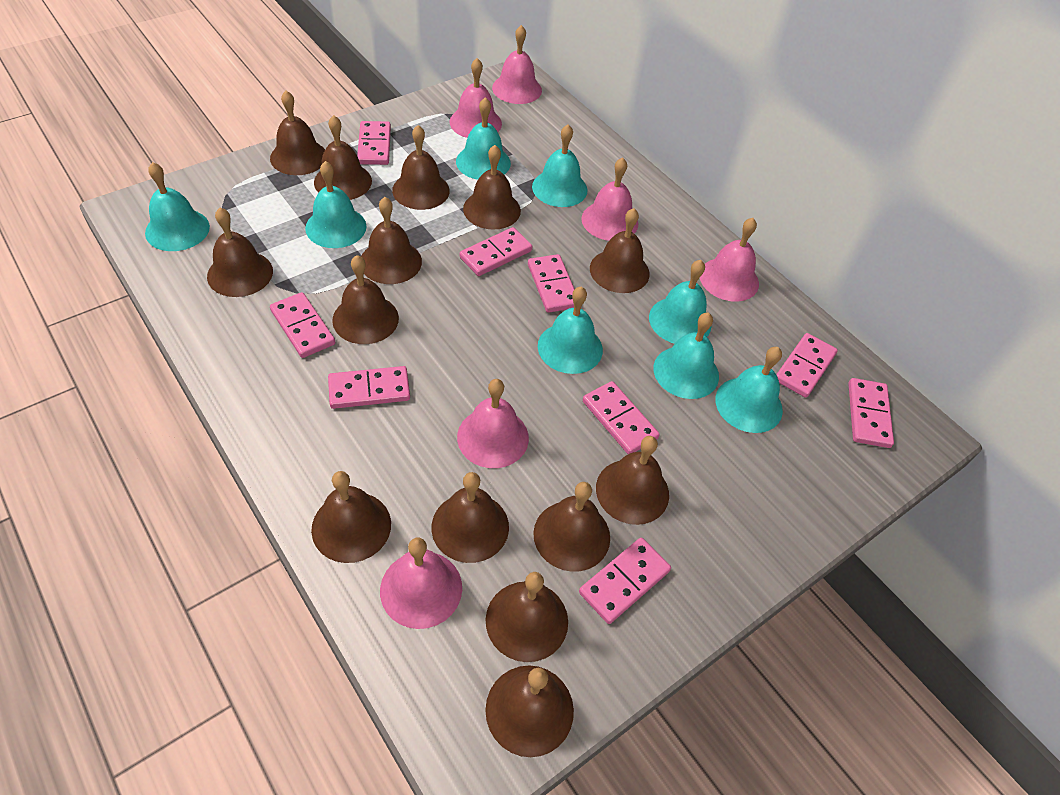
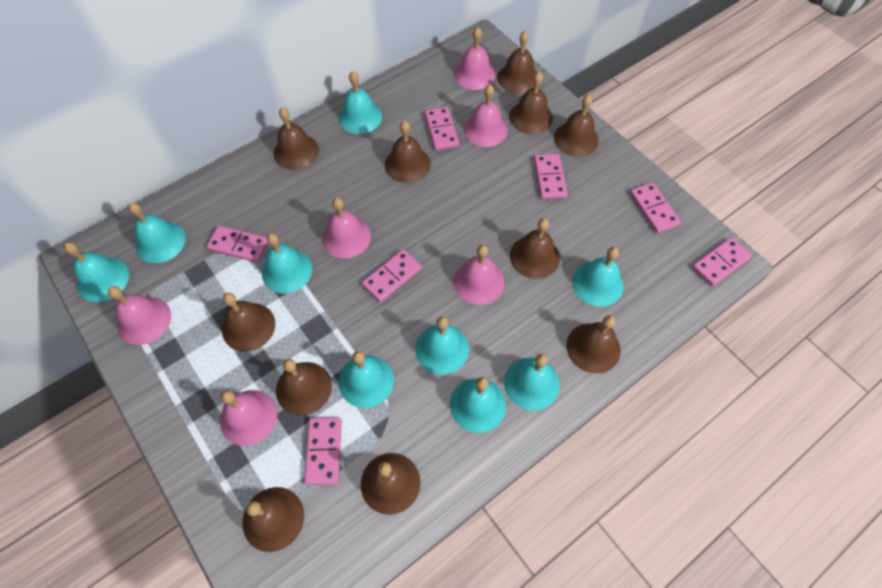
brown bell: [207,208,273,297] [270,91,325,175] [311,471,391,563] [314,115,372,200] [332,255,399,344] [361,197,422,284] [392,125,450,210] [431,472,509,563] [463,145,521,230] [485,665,574,757] [486,572,568,662] [533,482,610,572] [590,208,650,293] [596,436,669,525] = 14 -> [222,293,275,351] [243,487,304,552] [274,107,319,170] [276,359,332,416] [361,453,421,515] [385,121,430,183] [497,31,537,94] [509,71,553,134] [510,218,560,279] [554,94,599,157] [566,315,621,373] = 11
pink domino: [270,292,335,358] [328,366,410,409] [357,121,391,165] [460,227,532,276] [528,254,575,313] [579,538,671,624] [583,381,660,454] [776,333,838,398] [848,378,894,448] = 9 -> [207,226,268,263] [304,417,342,485] [362,249,422,302] [425,107,459,151] [534,154,567,199] [630,182,681,233] [692,237,752,286] = 7
turquoise bell: [145,162,210,251] [305,161,367,248] [456,97,511,180] [532,124,588,207] [538,287,603,374] [649,260,712,344] [654,312,719,399] [715,347,783,433] = 8 -> [64,242,129,302] [128,202,186,263] [262,233,313,293] [338,71,382,134] [339,351,394,408] [415,317,469,375] [450,377,506,433] [504,354,560,411] [572,247,624,307] = 9

